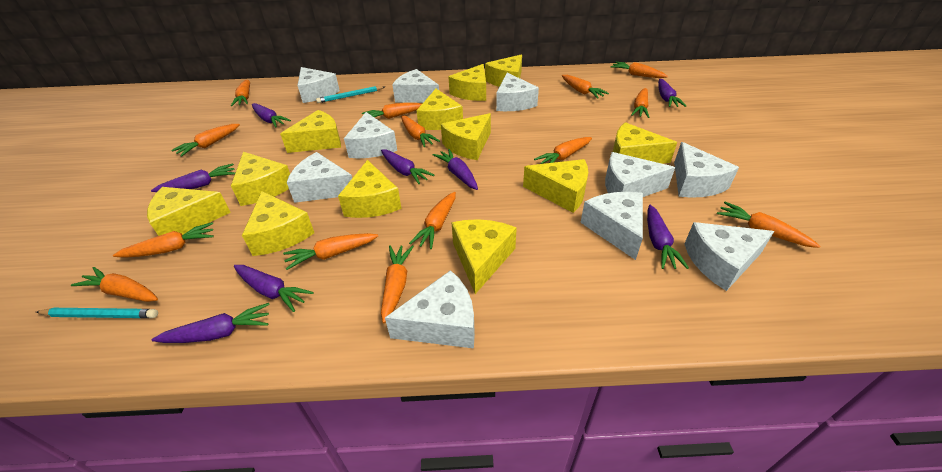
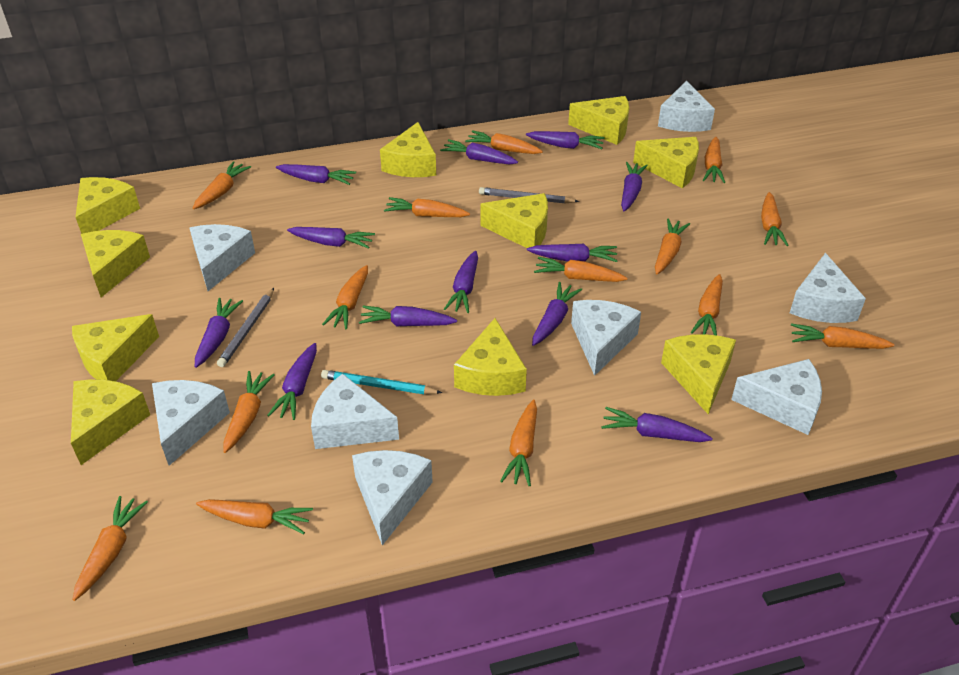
grey pencil: none = 0 -> [217,288,274,367] [479,187,579,203] = 2
purple carrot: [151,163,236,192] [152,303,270,343] [234,265,314,312] [252,103,291,127] [381,149,434,184] [433,149,478,190] [647,205,689,269] [658,79,686,107] = 8 -> [195,298,243,368] [268,343,317,420] [276,164,356,185] [287,227,375,249] [359,306,457,326] [440,139,518,165] [444,251,478,313] [526,131,605,149] [527,244,618,262] [532,282,582,346] [601,407,713,442] [621,162,648,211] = 12
turquoise pencil: [36,308,158,318] [316,86,385,103] = 2 -> [321,370,442,394] = 1
white cheese: [287,152,352,203] [297,67,340,103] [344,112,397,158] [385,270,475,348] [392,69,439,103] [496,73,539,111] [580,192,643,260] [605,152,675,197] [674,142,739,198] [684,222,774,291] = 10 -> [152,380,230,466] [190,224,255,291] [311,374,399,449] [352,450,433,545] [571,300,641,376] [658,81,715,132] [731,359,822,435] [790,253,866,323] = 8
yellow cheese: [147,187,231,236] [231,152,290,206] [242,191,314,256] [280,110,341,153] [338,160,402,218] [416,89,463,130] [441,113,491,160] [448,64,486,101] [452,219,517,294] [485,54,522,87] [523,159,588,213] [613,122,677,164] = 12 -> [71,379,150,465] [72,314,159,381] [76,177,140,234] [81,230,150,297] [380,122,436,177] [454,318,527,396] [480,193,548,248] [568,96,629,145] [633,137,699,188] [661,334,736,414] = 10

